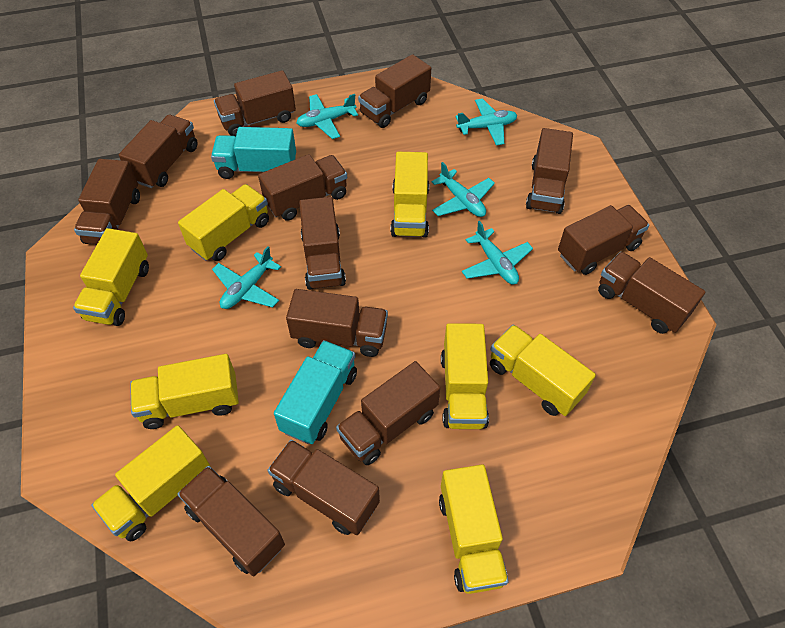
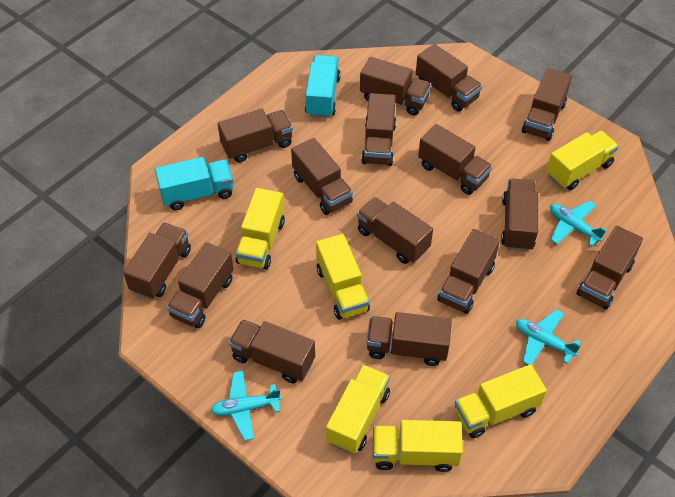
brown truck: [74,159,140,244] [119,115,197,188] [177,466,285,576] [214,70,296,136] [258,154,347,221] [267,439,380,535] [286,289,388,357] [299,197,346,290] [336,361,440,465] [358,54,431,128] [526,128,573,214] [558,205,649,275] [598,252,705,334] = 13 -> [123,223,191,299] [167,242,234,328] [218,109,293,163] [229,319,315,383] [291,138,353,215] [357,197,433,264] [360,57,431,115] [361,93,396,166] [366,312,452,366] [416,44,482,112] [418,124,492,195] [437,229,500,314] [501,179,538,251] [522,68,572,141] [576,225,643,309] = 15
turquoise plane: [212,247,281,309] [297,94,358,139] [432,162,495,217] [456,98,517,146] [462,221,533,284] = 5 -> [210,371,281,441] [516,309,581,365] [550,201,608,246] = 3
yellow truck: [73,228,149,326] [91,425,211,542] [130,354,239,429] [178,184,269,261] [390,152,429,238] [439,465,509,594] [441,323,489,429] [490,325,596,416] = 8 -> [236,188,285,269] [316,234,370,320] [326,364,390,454] [373,420,463,472] [454,364,547,438] [546,131,619,190] = 6

